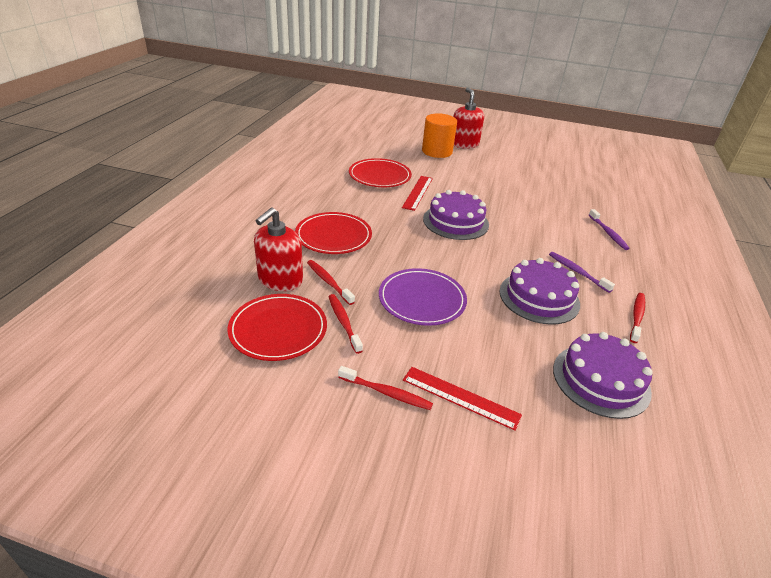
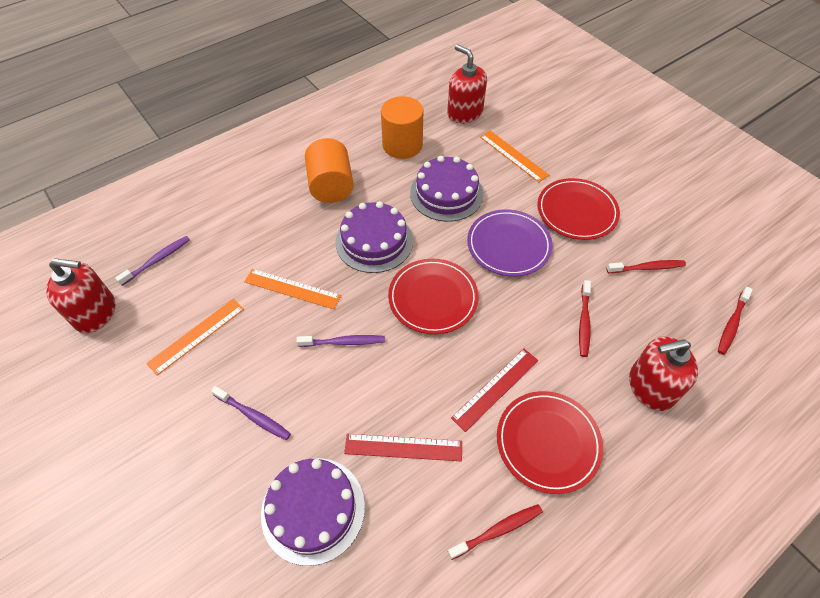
orange cylinder: [422,113,457,158] = 1 -> [305,138,354,203] [381,96,423,159] = 2
orange ruler: none = 0 -> [146,299,244,376] [244,269,341,309] [480,130,549,182] = 3
purple toothbrush: [549,252,615,293] [589,209,630,250] = 2 -> [115,236,190,286] [211,386,291,440] [296,335,385,347] = 3
red soap dispenser: [254,207,303,291] [453,88,484,149] = 2 -> [46,258,115,333] [447,44,487,124] [629,336,698,411] = 3

